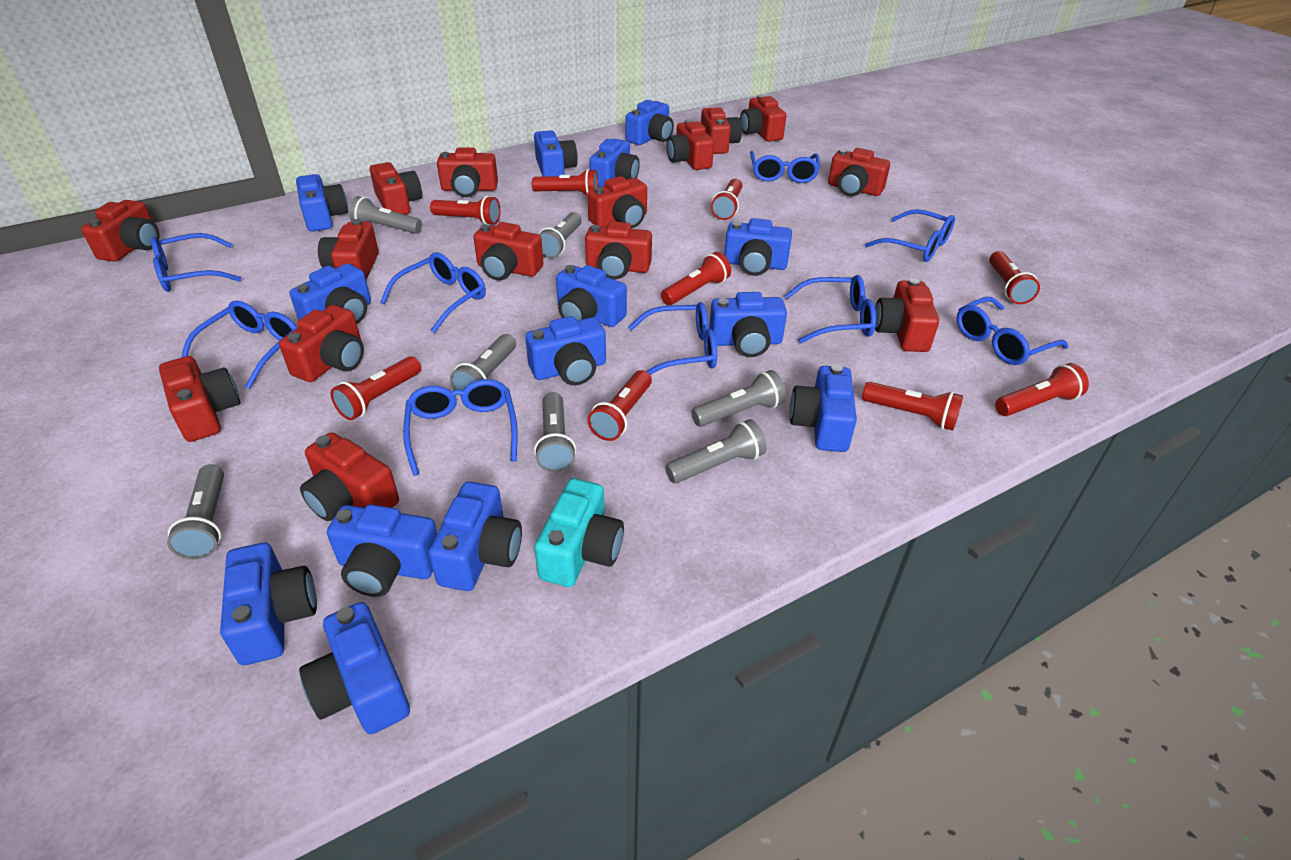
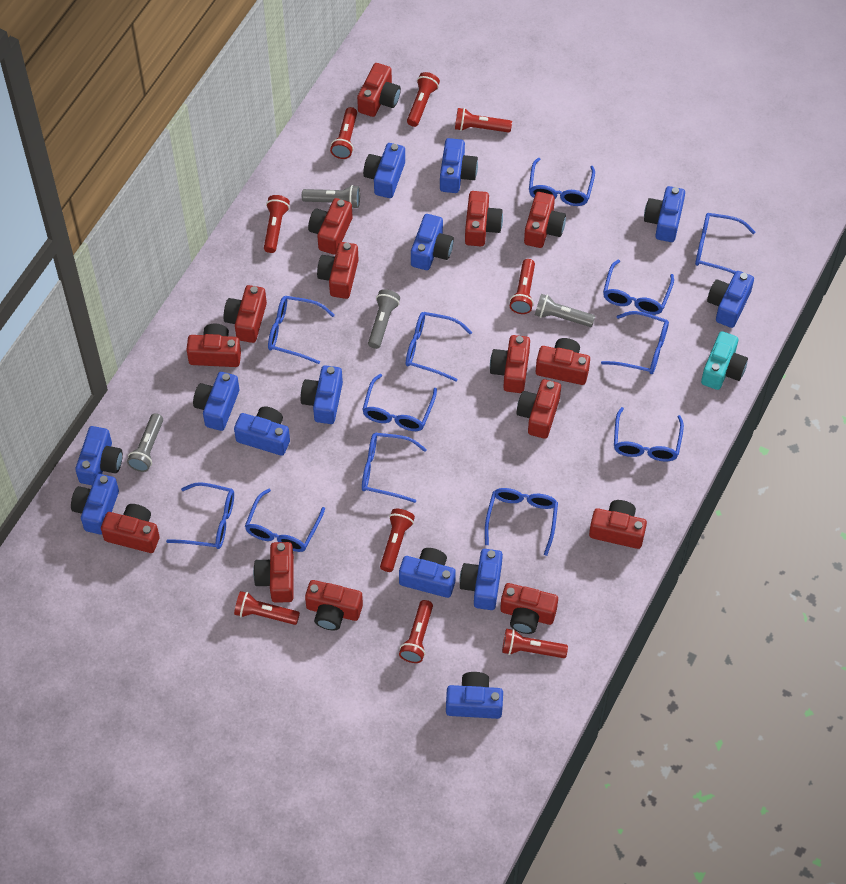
blue camera: [220,543,317,665] [290,263,371,324] [296,174,348,232] [299,602,410,734] [327,505,437,597] [429,482,522,591] [525,316,606,385] [534,130,578,177] [556,265,627,327] [589,139,640,187] [626,100,674,145] [709,292,787,357] [724,218,792,276] [789,364,857,452] = 14 -> [71,474,119,535] [75,426,123,485] [193,372,239,431] [234,406,290,456] [301,365,343,424] [363,143,405,198] [399,548,456,598] [411,214,454,270] [440,138,478,193] [446,672,503,719] [459,549,503,610] [644,186,685,242] [707,271,754,328] = 13
blue glasses: [151,233,241,292] [181,300,298,389] [380,252,486,333] [403,379,518,476] [628,302,717,375] [750,151,820,183] [785,275,876,343] [865,209,955,262] [956,296,1068,365] = 9 -> [166,482,234,549] [245,489,325,552] [268,296,335,364] [362,374,437,431] [362,433,427,503] [406,312,472,382] [485,488,558,556] [529,158,595,206] [601,311,669,374] [603,260,674,315] [614,407,684,462] [695,213,755,274] = 12
grey flashlight: [167,464,224,560] [349,196,422,234] [450,334,516,396] [534,392,576,472] [538,212,582,258] [665,419,767,483] [691,370,786,427] = 7 -> [127,413,163,472] [302,185,360,209] [368,289,400,349] [535,294,595,327] = 4

